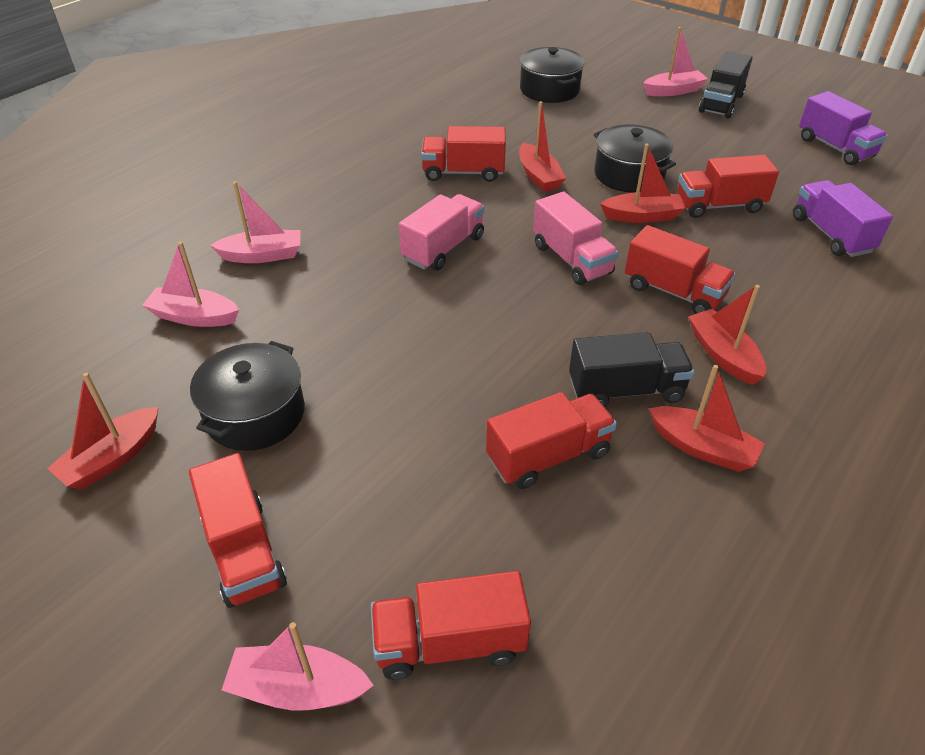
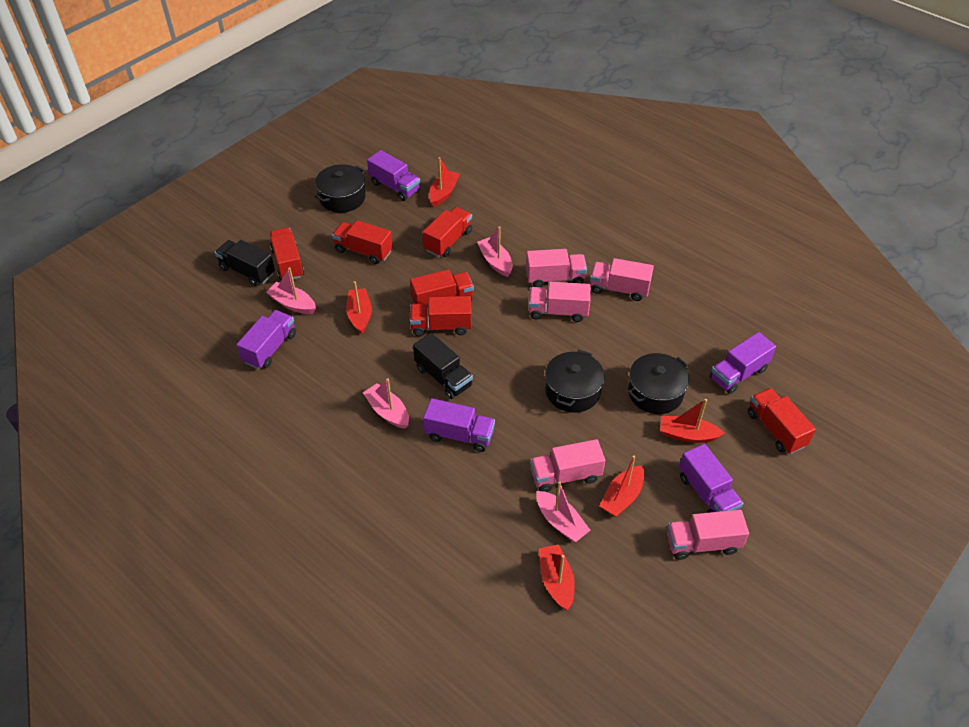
pink truck: [399,194,485,271] [533,192,619,285] = 2 -> [526,249,587,287] [528,282,591,322] [530,439,605,492] [590,258,654,301] [667,510,749,560] = 5
purple truck: [793,180,893,257] [799,91,888,165] = 2 -> [236,310,296,369] [367,150,420,201] [423,398,495,452] [679,444,743,513] [710,332,776,394] = 5

